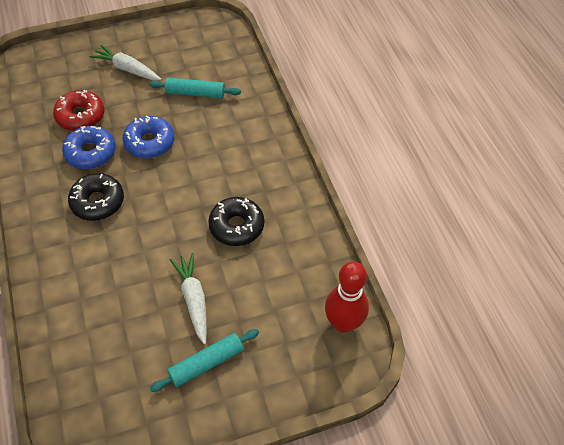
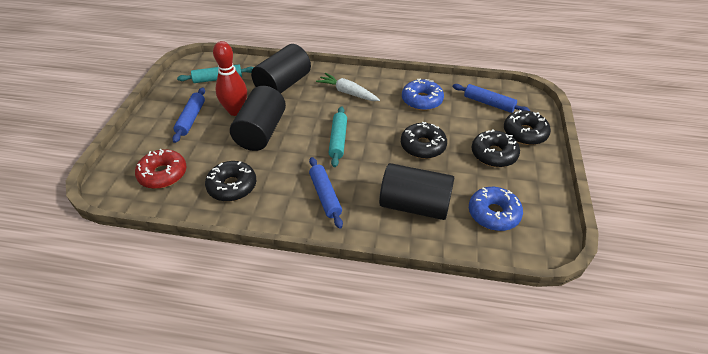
black cylinder: none = 0 -> [230,86,286,151] [251,44,311,94] [379,163,454,220] = 3
black donut: [68,173,124,221] [208,197,264,246] = 2 -> [205,161,256,202] [401,122,447,159] [472,130,520,167] [504,110,551,145] = 4
blue rolling pin: none = 0 -> [172,88,205,143] [309,157,343,229] [453,84,531,113] = 3
white carrot: [90,45,161,80] [170,253,207,344] = 2 -> [316,73,380,101] = 1

